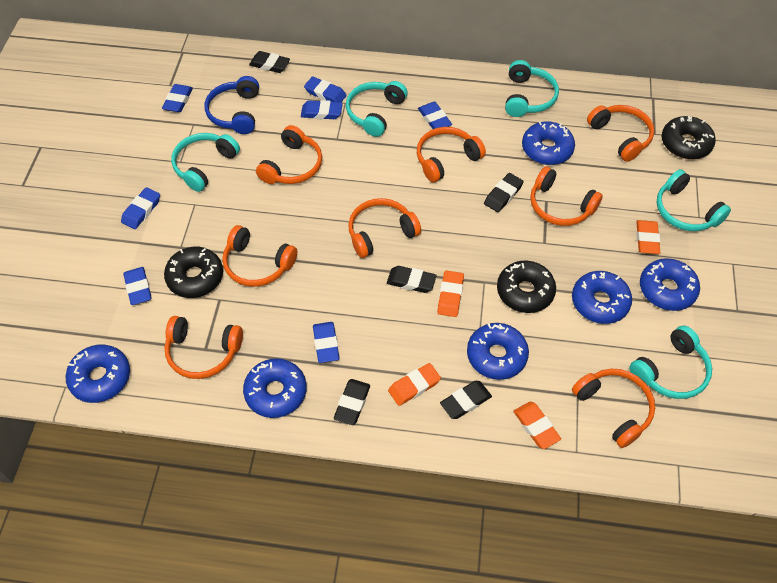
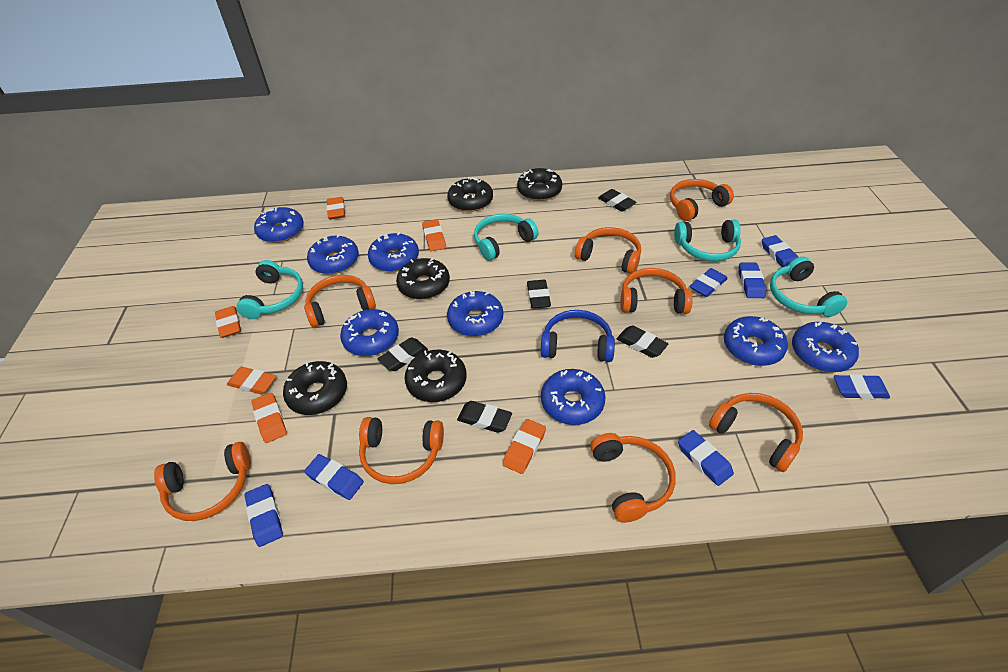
black donut: [164,247,223,298] [497,260,556,313] [661,116,716,160] = 3 -> [283,361,347,415] [396,258,450,300] [404,350,467,402] [447,177,493,212] [517,168,562,201] = 5
blue donut: [66,345,130,403] [243,358,307,418] [467,323,529,380] [522,121,575,165] [572,271,632,324] [640,258,700,311] = 6 -> [254,207,304,243] [307,234,359,274] [340,309,399,356] [368,232,419,272] [447,291,503,336] [541,369,606,425] [724,316,788,366] [792,322,859,372] = 8
orange eraser: [388,363,441,406] [437,271,464,317] [513,402,561,449] [636,220,660,254] = 4 -> [215,306,241,338] [227,367,276,395] [252,393,287,443] [326,197,345,220] [422,219,446,251] [503,419,546,474] = 6
turquoise headphones: [171,133,240,192] [346,81,408,137] [505,60,559,117] [629,326,712,399] [656,169,731,231] = 5 -> [236,260,303,319] [474,214,538,261] [674,220,741,261] [770,257,847,317] = 4

